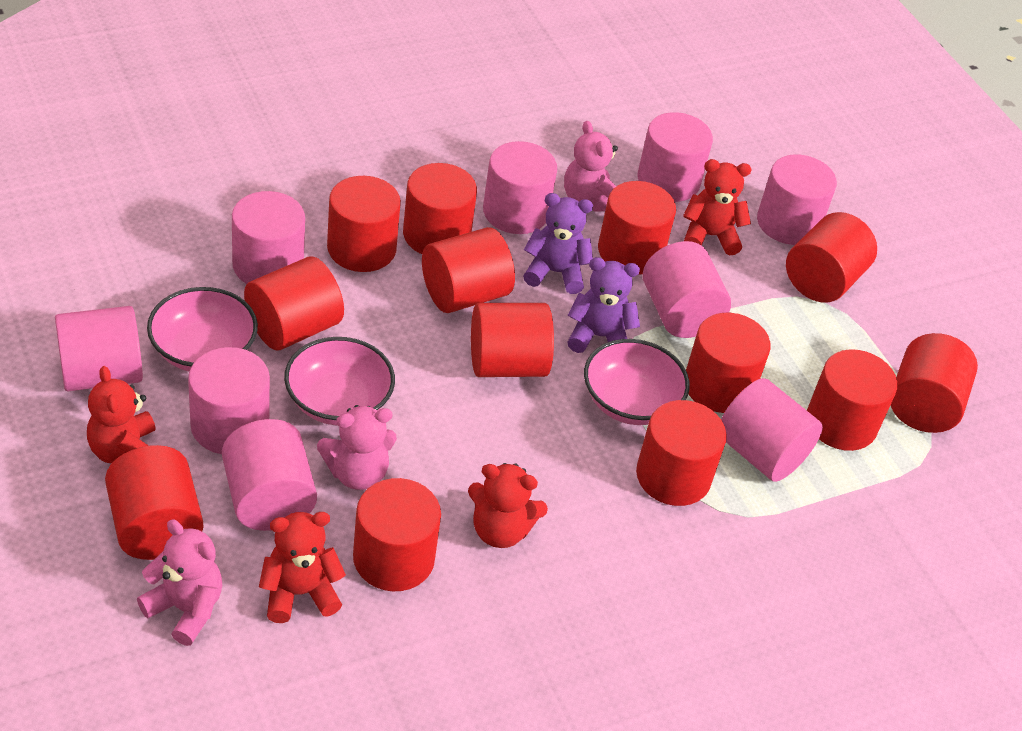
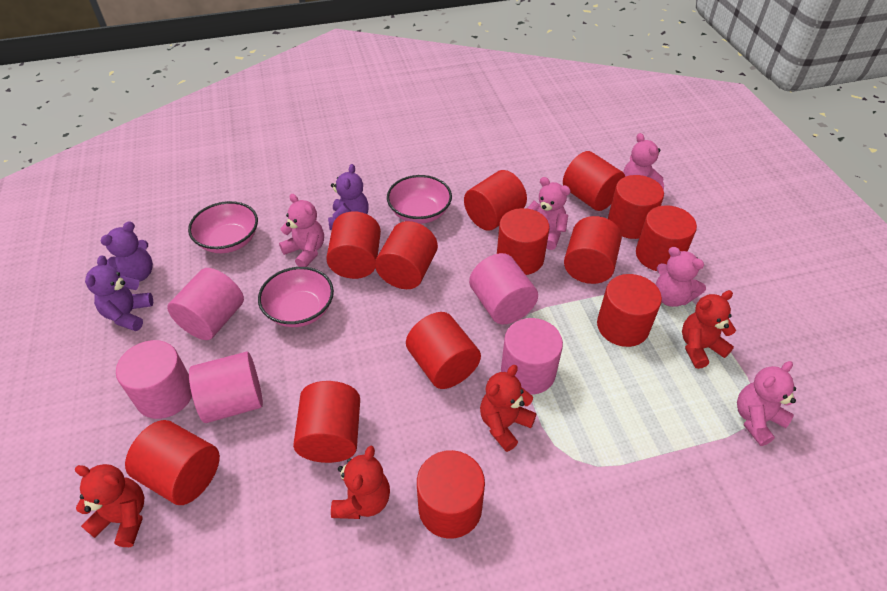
pink cylinder: [55,306,143,391] [188,347,270,454] [222,419,317,531] [232,191,305,284] [483,141,557,234] [637,112,713,202] [643,241,731,338] [721,378,823,482] [757,154,837,245] = 9 -> [116,340,192,419] [167,268,244,340] [189,352,263,423] [469,253,538,324] [501,318,563,395] = 5
pink teddy bear: [137,520,222,646] [317,405,397,490] [564,121,618,212] = 3 -> [279,194,324,267] [527,177,571,250] [623,133,664,190] [656,247,706,307] [737,361,796,446] = 5
purple teddy bear: [523,193,593,294] [567,257,640,353] = 2 -> [85,255,153,331] [100,221,153,282] [328,164,369,230] = 3

